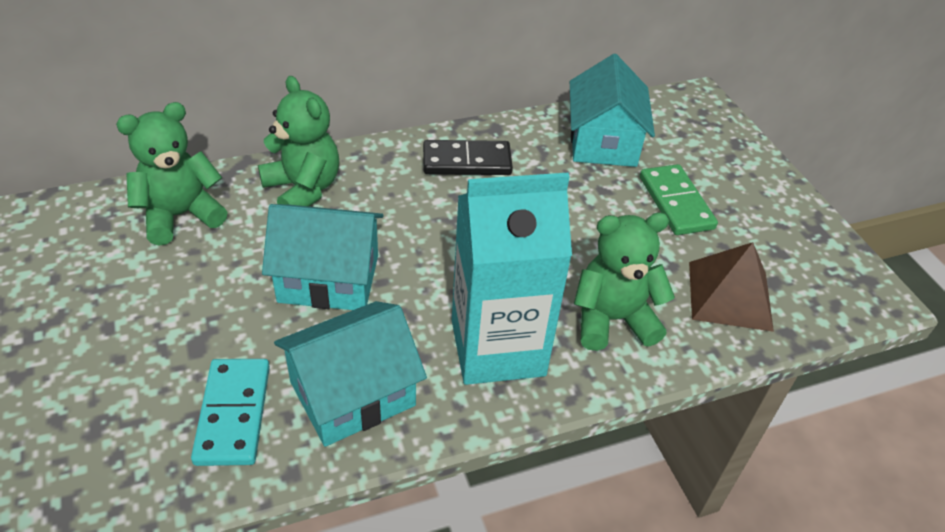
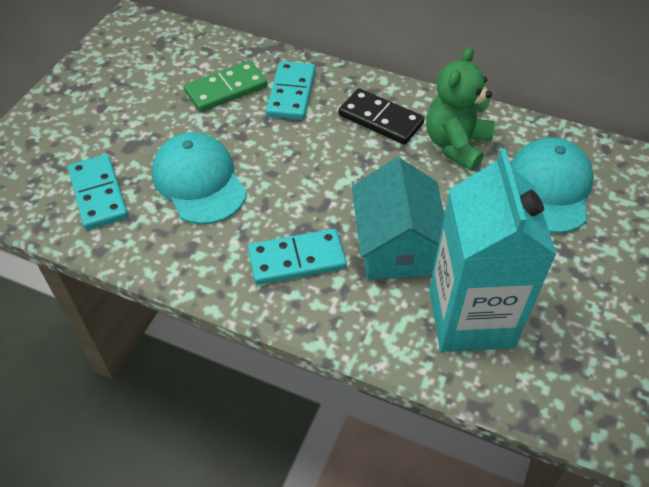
brown pyramid: [689,242,774,332] = 1 -> none = 0
green teddy bear: [116,102,227,246] [258,76,339,206] [574,212,675,351] = 3 -> [426,46,495,171] = 1
turquoise cap: none = 0 -> [152,132,247,224] [510,137,594,233] = 2
turquoise domino: [191,359,270,466] = 1 -> [68,154,128,230] [248,229,347,285] [266,61,315,120] = 3
turquoise house: [262,204,383,310] [274,301,427,447] [570,54,655,167] = 3 -> [352,157,445,279] = 1

